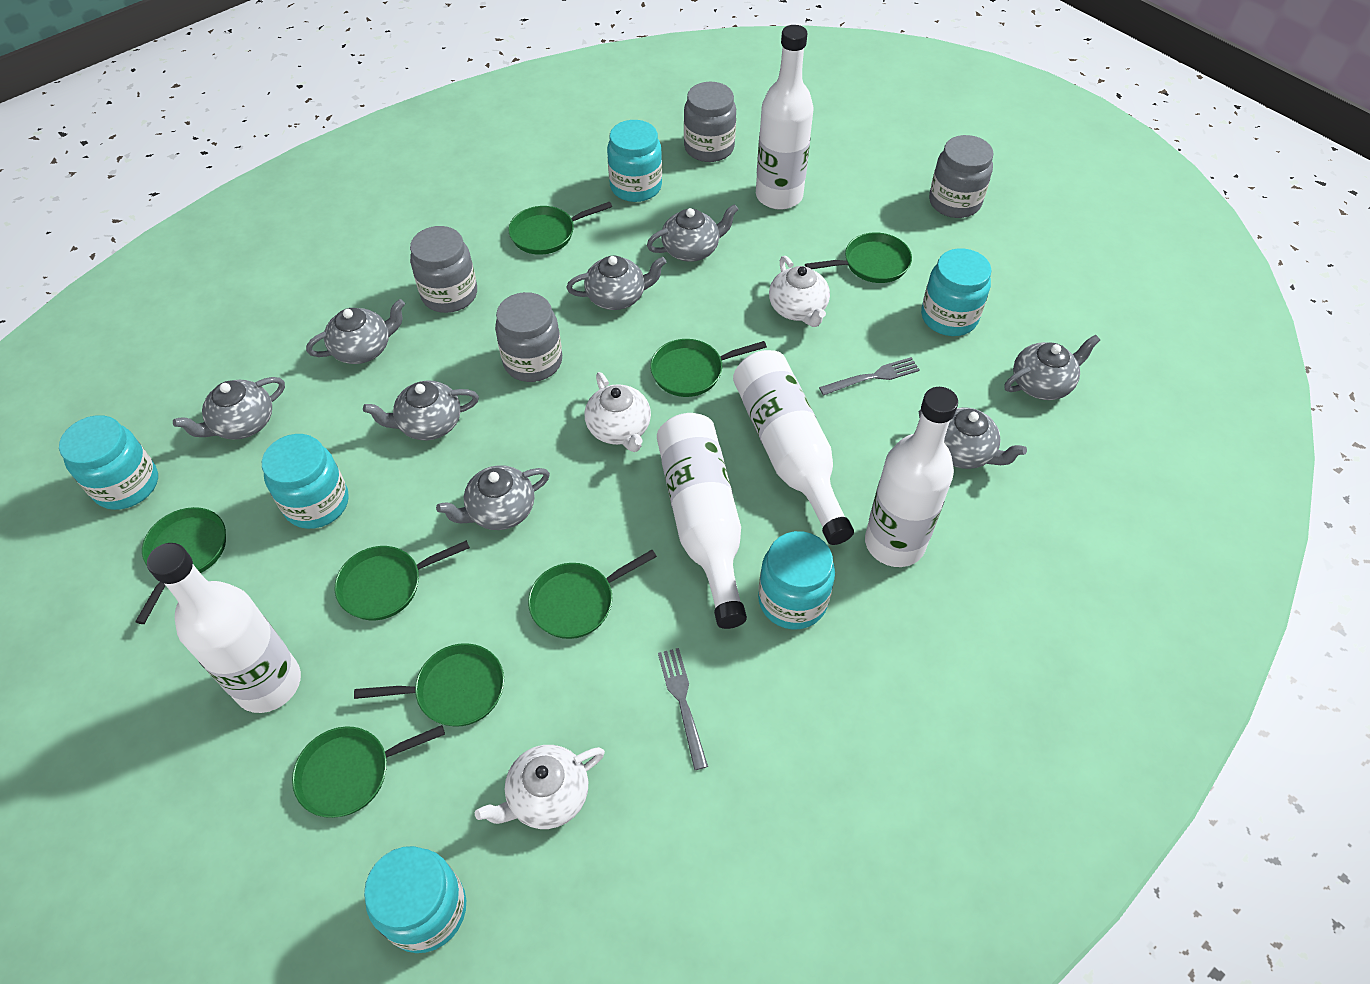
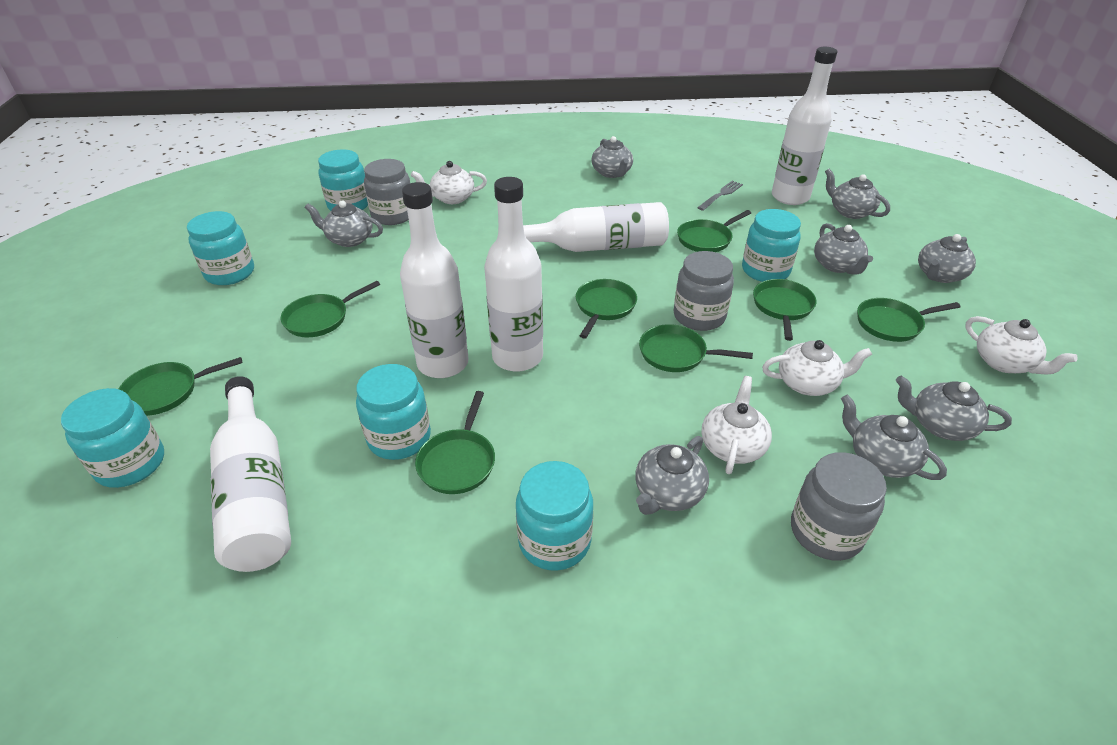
grey fork: [658,648,708,770] [819,357,920,396] = 2 -> [697,181,743,211] = 1
grey jar: [410,226,477,313] [495,292,562,382] [684,82,736,162] [929,135,994,218] = 4 -> [364,159,410,225] [673,251,734,331] [791,452,887,561] = 3
white teapot: [475,745,605,829] [585,372,651,452] [769,256,830,327] = 3 -> [411,161,487,204] [701,376,772,474] [762,340,872,396] [965,316,1078,375] = 4

